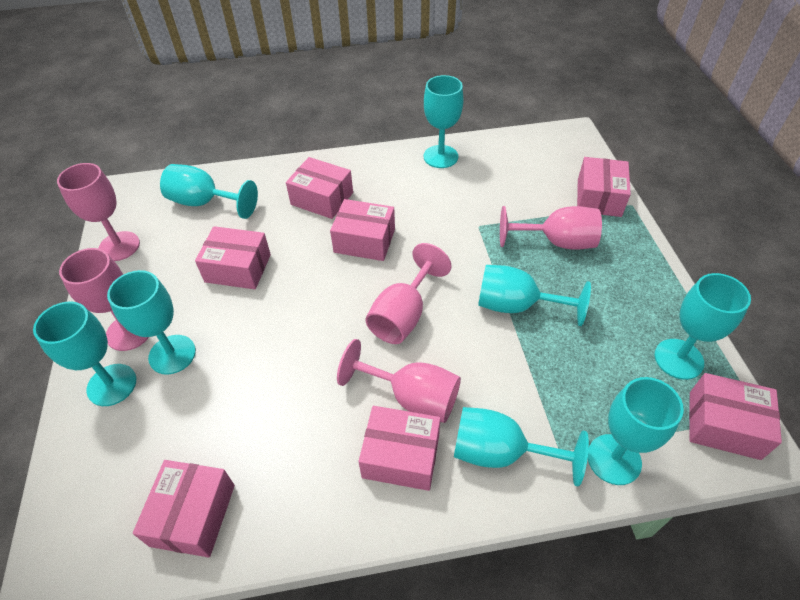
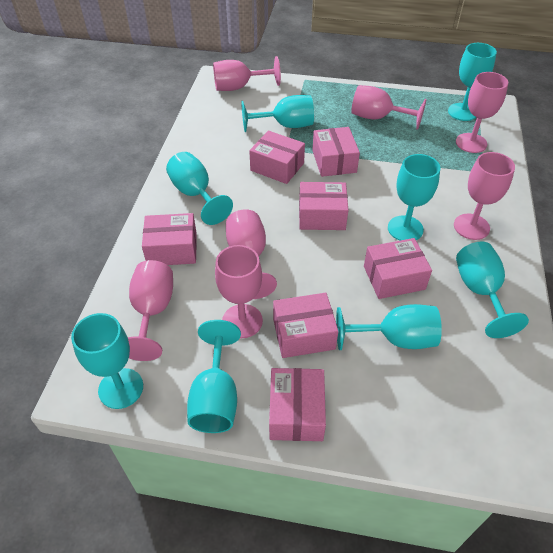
pink goblet: [57,163,140,261] [59,248,149,351] [337,339,461,423] [365,243,452,344] [500,206,602,250] = 5 -> [128,260,173,361] [213,56,281,91] [215,245,263,338] [226,209,277,299] [351,85,427,130] [454,152,515,240] [456,72,508,153] = 7

